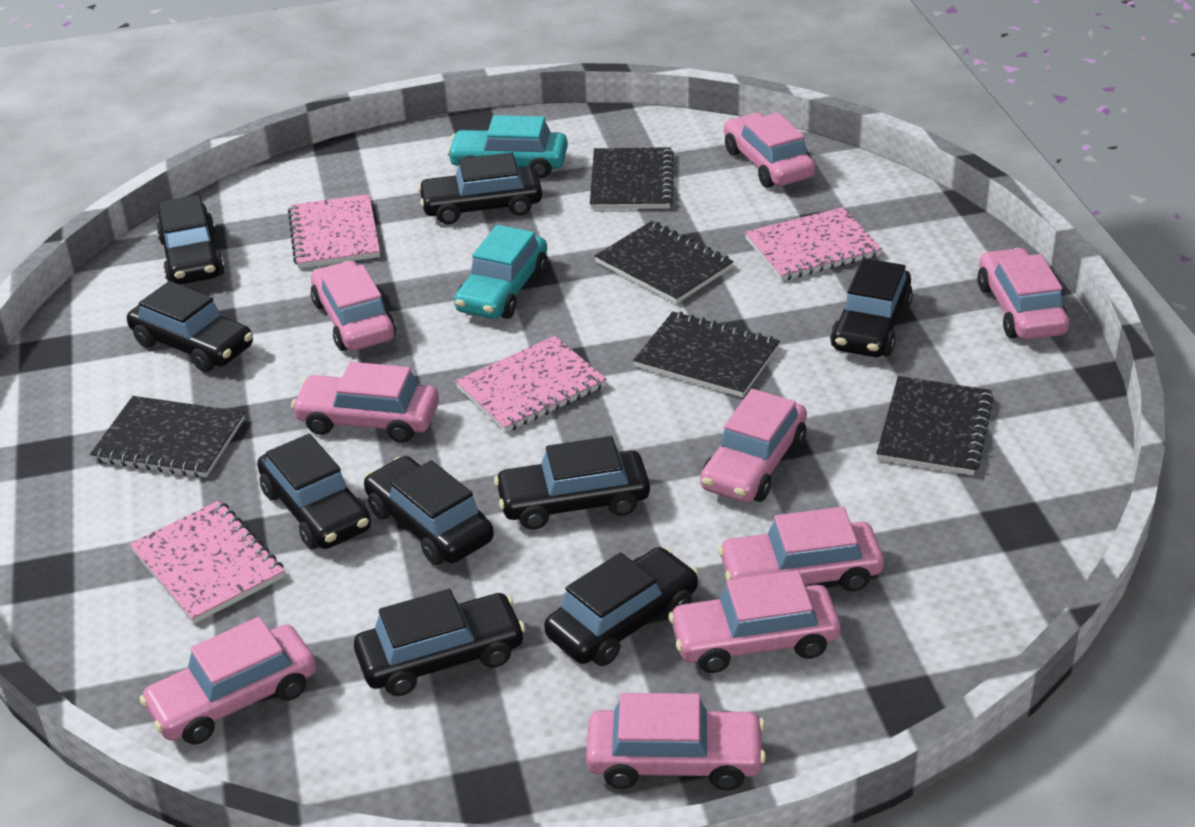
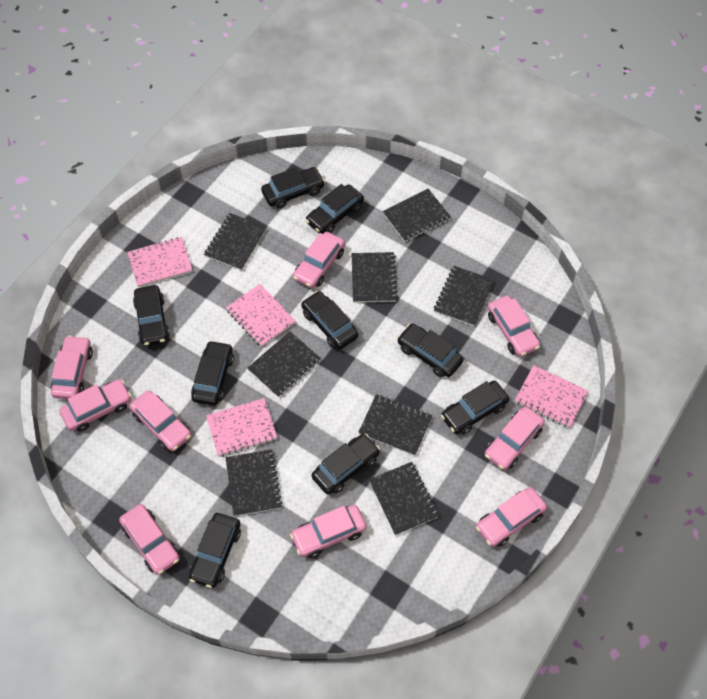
black notebook: [90,396,245,478] [590,147,674,209] [595,221,734,304] [633,311,780,397] [876,376,994,475] = 5 -> [204,213,267,271] [225,449,283,516] [247,331,321,397] [352,252,398,303] [358,394,432,456] [369,462,439,536] [383,189,451,242] [434,266,494,326] = 8
turquoise car: [447,115,568,178] [454,225,547,319] = 2 -> none = 0

